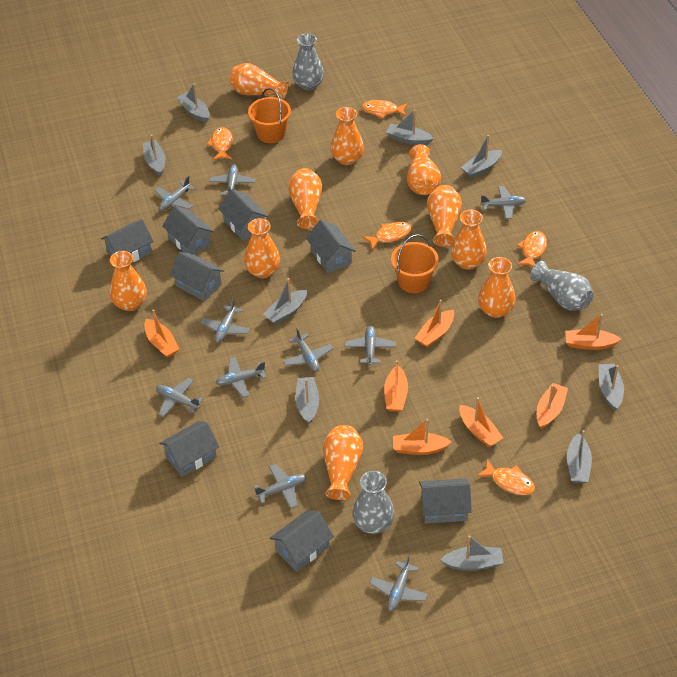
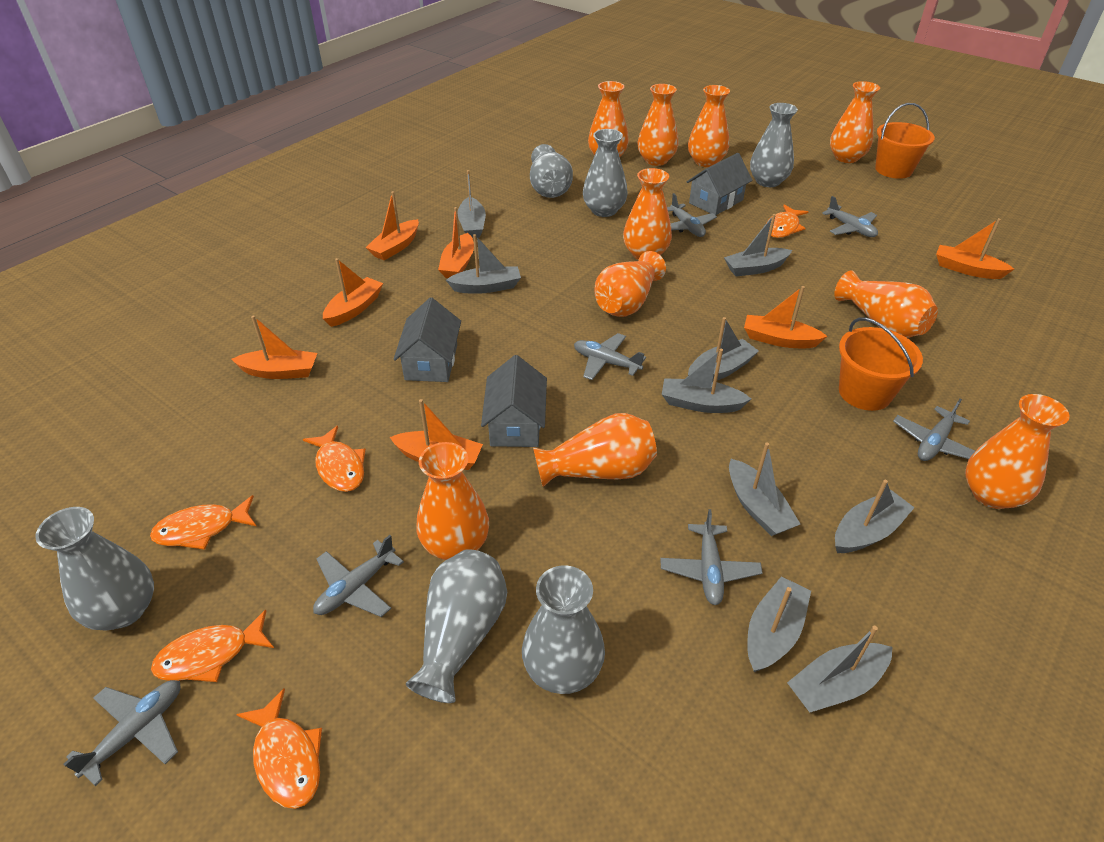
grey house: [101,219,153,262] [159,421,219,477] [162,206,214,255] [170,252,224,301] [218,189,269,241] [270,510,334,572] [306,219,356,273] [419,478,472,524] = 8 -> [393,298,461,382] [481,355,547,447] [687,153,752,215] = 3
grey plane: [155,176,196,211] [156,378,203,417] [200,299,250,343] [209,165,255,195] [216,357,266,398] [253,464,306,509] [283,328,333,372] [345,326,396,366] [370,556,428,611] [480,186,526,219] = 10 -> [64,680,181,786] [313,535,404,617] [574,333,646,380] [660,509,763,605] [667,193,717,237] [822,196,878,237] [893,399,975,461] = 7
grey vase: [292,33,324,90] [352,471,394,534] [530,261,593,311] = 3 -> [35,507,154,630] [406,549,507,703] [522,565,605,694] [530,144,573,198] [583,129,628,217] [750,103,798,187] = 6

